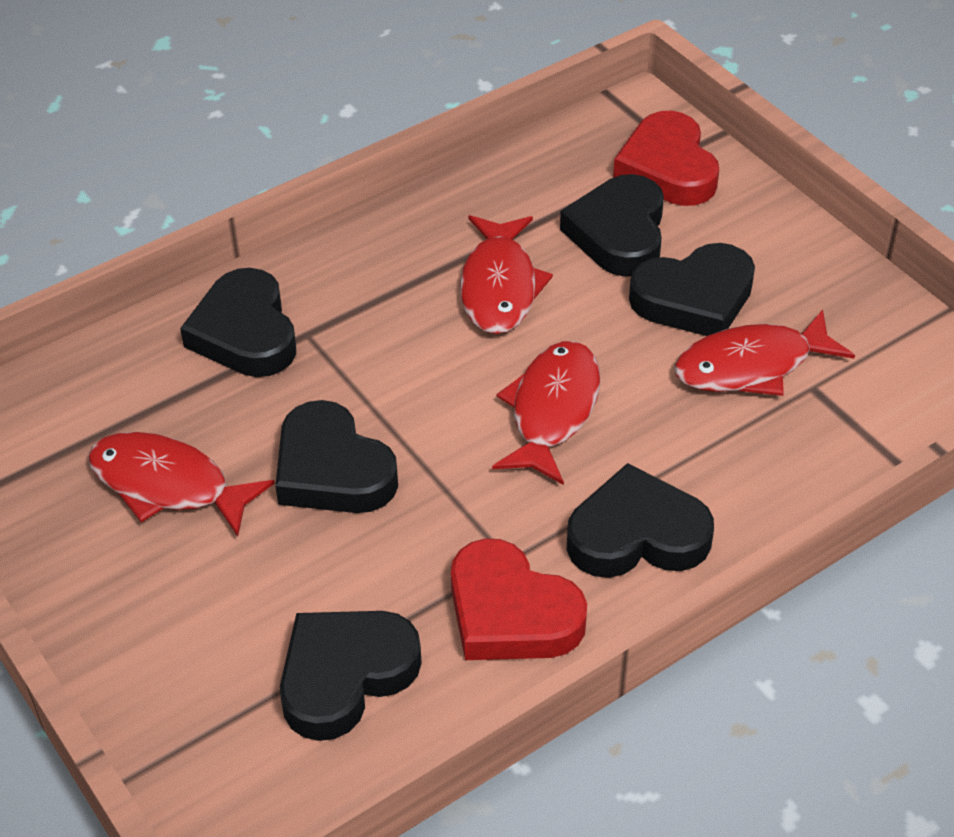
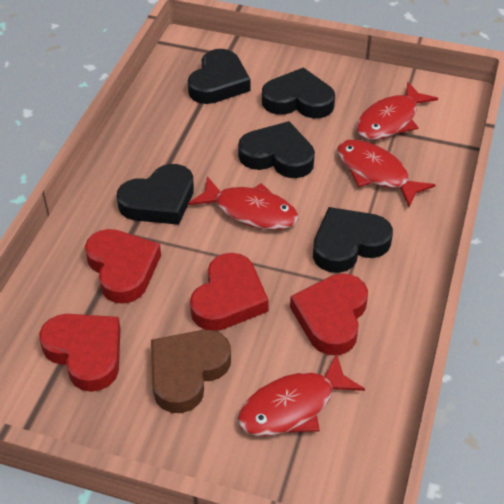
black heart: [180,268,296,377] [275,400,398,513] [280,611,422,741] [560,174,664,277] [567,463,714,578] [629,243,755,336] = 6 -> [117,164,194,225] [188,49,251,104] [238,121,315,178] [262,67,335,118] [313,207,393,273] = 5
brown heart: none = 0 -> [151,330,231,413] = 1
red heart: [451,538,587,660] [613,111,719,206] = 2 -> [39,314,121,392] [85,229,161,304] [190,253,269,331] [290,273,368,355] = 4

